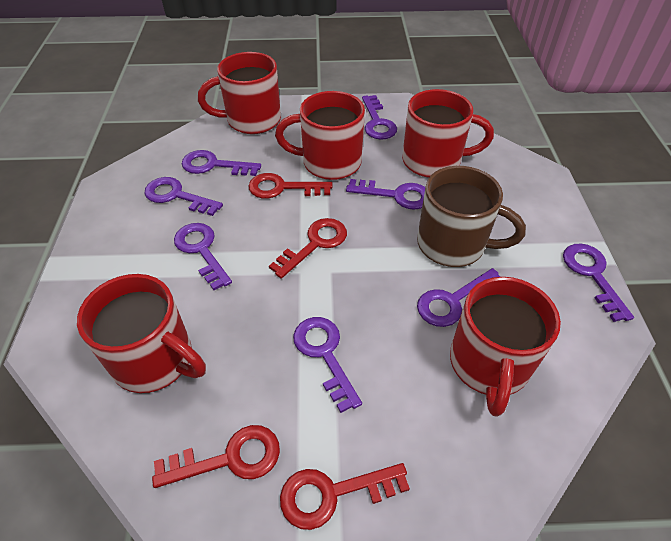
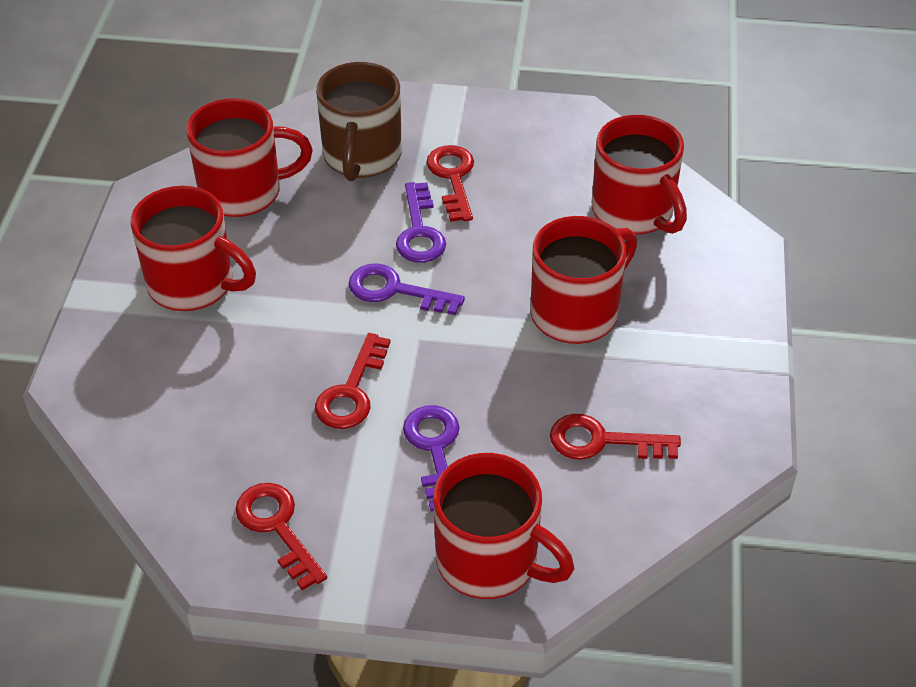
purple key: [144,177,223,216] [174,223,232,290] [182,150,261,176] [293,317,362,413] [346,179,425,210] [362,95,397,139] [417,268,500,327] [563,243,634,322] = 8 -> [349,263,465,315] [396,182,446,263] [403,405,460,512] = 3

